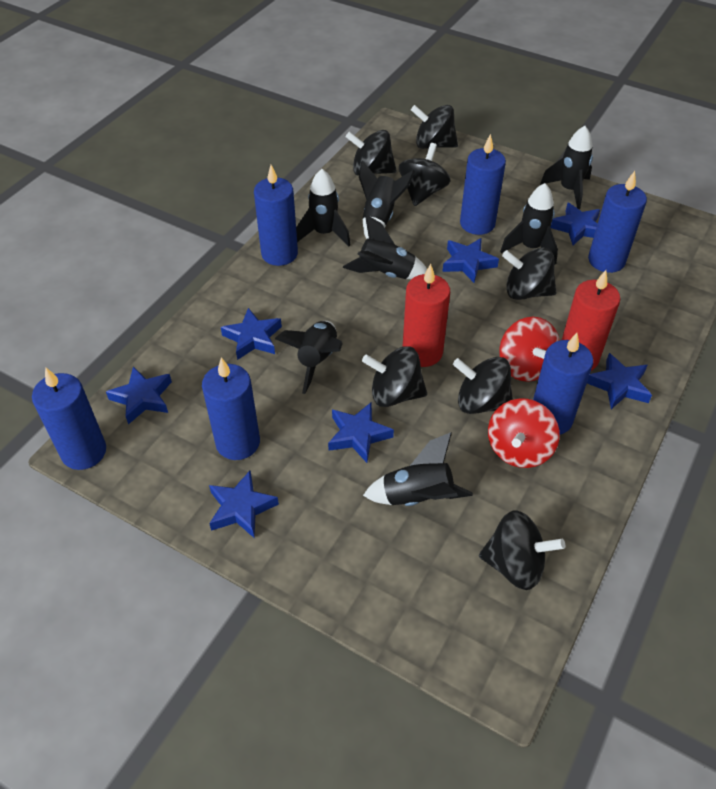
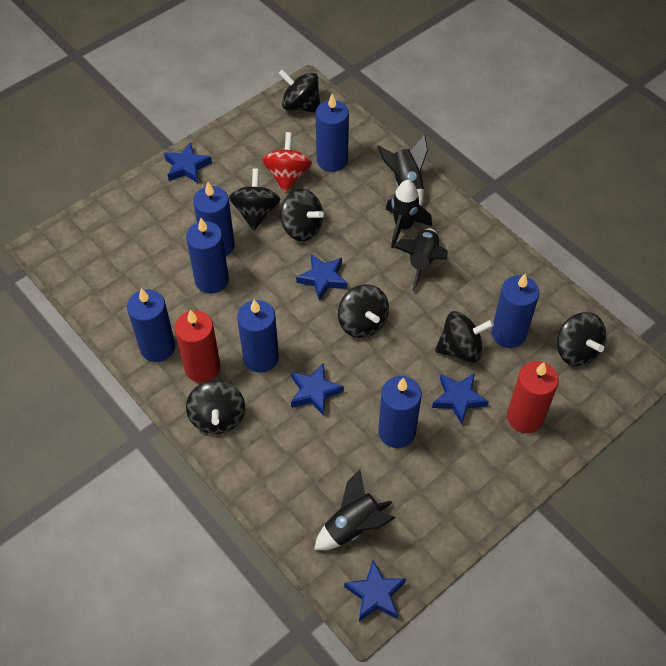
black rocket: [275,321,343,394] [296,169,350,246] [343,215,427,279] [359,160,415,239] [363,432,473,506] [500,183,558,265] [540,126,593,209] = 7 -> [314,469,395,550] [377,135,428,206] [386,180,432,248] [394,228,448,291] = 4
blue candle: [32,367,106,470] [202,357,260,460] [254,165,298,266] [460,134,506,235] [533,333,593,435] [588,171,647,273] = 6 -> [127,288,175,362] [186,218,229,294] [193,182,235,256] [237,299,279,373] [316,94,349,172] [378,376,422,448] [491,274,539,348] = 7
blue star: [106,366,172,425] [209,471,279,538] [221,308,282,360] [328,403,394,463] [442,238,499,283] [550,203,600,245] [587,353,652,409] = 7 -> [164,142,212,183] [291,364,344,416] [296,254,348,301] [344,560,406,622] [432,373,489,425] = 5
red spinning top: [488,399,560,468] [499,317,560,382] = 2 -> [262,132,312,193] = 1

